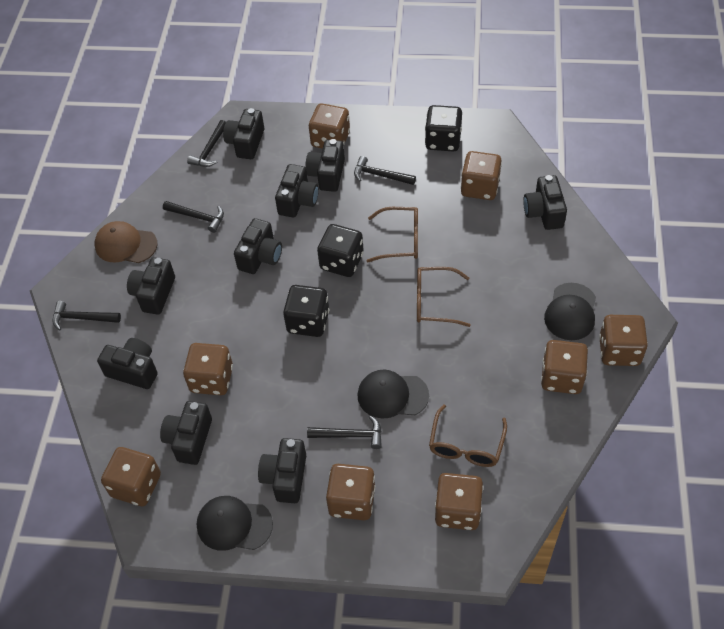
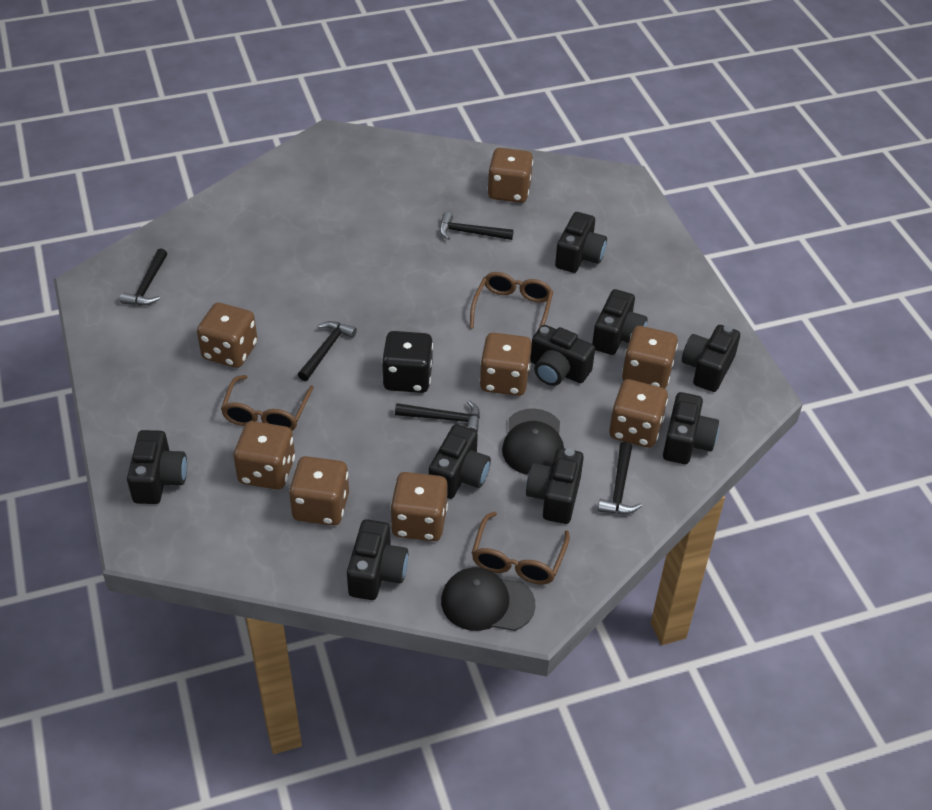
black cap: [197,496,273,551] [357,370,429,419] [544,283,596,340] = 3 -> [441,567,535,631] [502,408,564,475] = 2
black dice: [283,285,329,337] [317,224,364,277] [425,105,462,152] = 3 -> [382,331,433,393] = 1
brown cap: [95,221,158,263] = 1 -> none = 0

